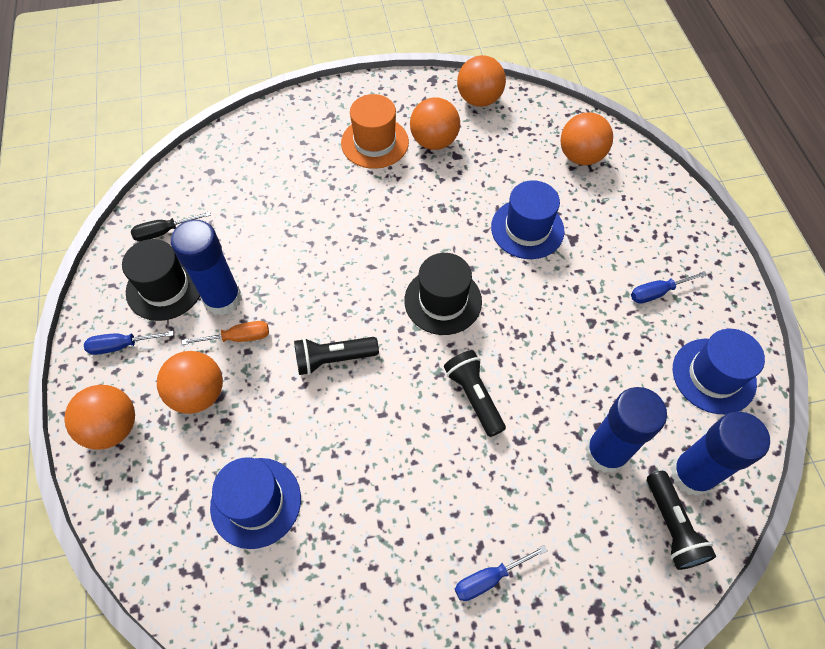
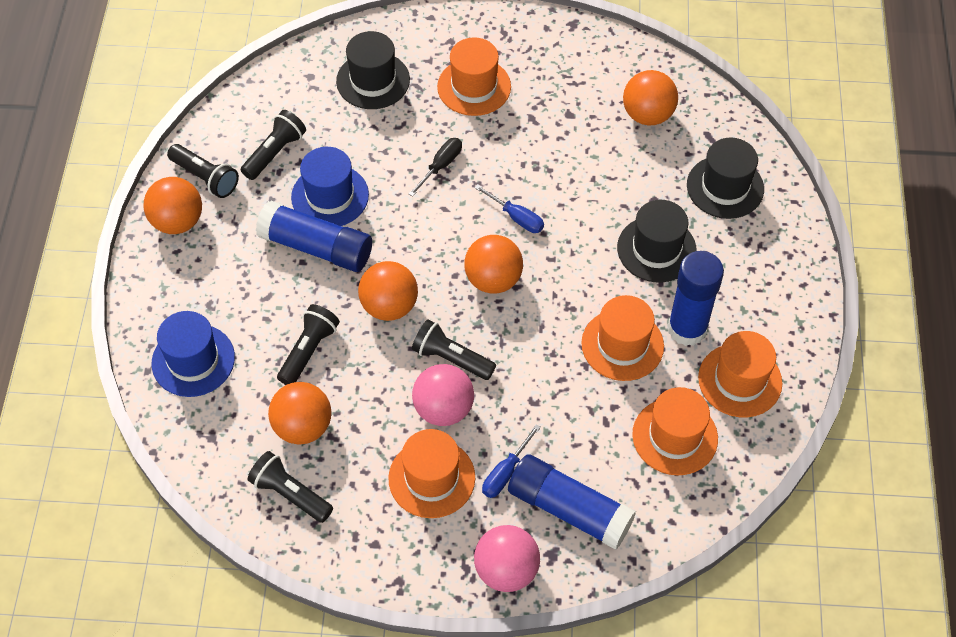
black flashlight: [294,337,379,375] [444,350,506,437] [647,471,716,570] = 3 -> [167,144,239,198] [241,110,306,180] [248,451,333,523] [277,304,340,385] [412,319,496,380] = 5
black hat: [122,239,200,321] [404,253,482,335] = 2 -> [336,31,410,109] [617,200,697,283] [687,138,764,219] = 3
blue hat: [210,457,301,549] [491,180,564,259] [673,329,765,414] = 3 -> [151,311,235,397] [291,147,369,226] = 2
blue screwdriver: [84,331,174,355] [455,545,547,601] [631,271,707,304] = 3 -> [474,184,544,233] [482,424,541,498] = 2
orange hat: [341,94,409,169] = 1 -> [388,429,475,518] [437,37,511,116] [581,295,664,381] [632,387,718,475] [698,331,782,417] = 5
orange screwdriver: [182,321,269,345] = 1 -> none = 0
pink ball: none = 0 -> [412,364,474,426] [474,525,540,592] = 2

